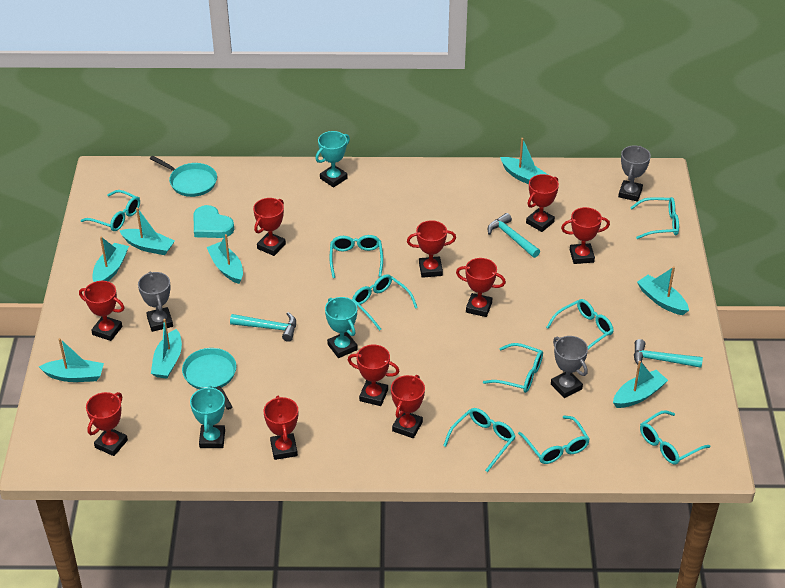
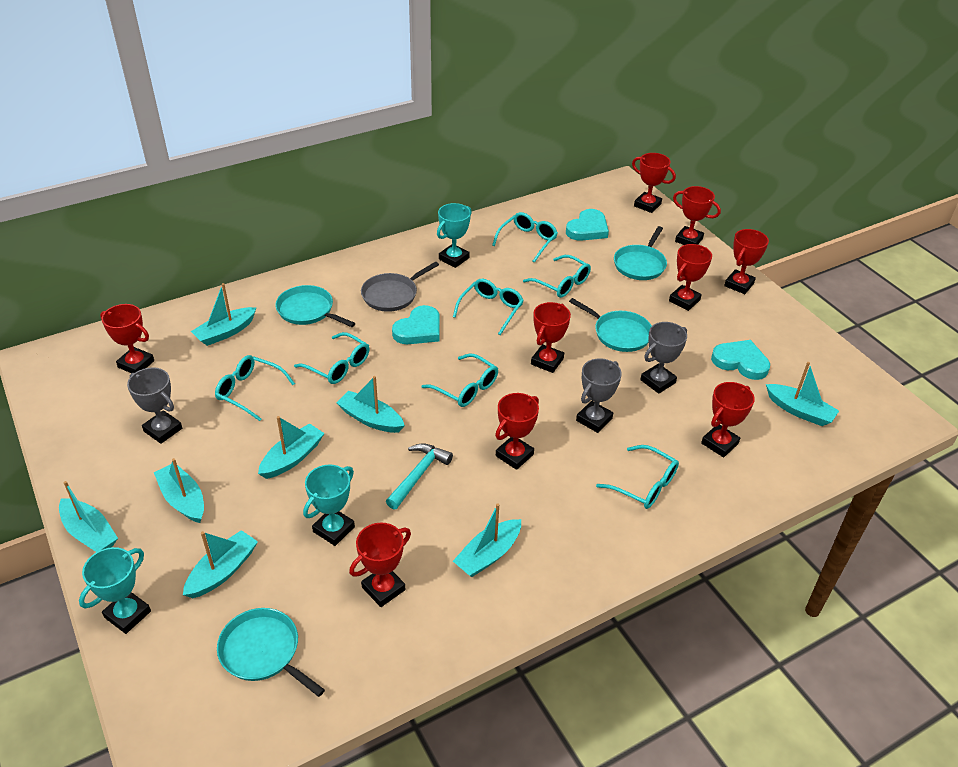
grey pan: none = 0 -> [361,261,439,312] = 1
red trophy: [79,281,124,341] [86,392,128,456] [253,198,286,256] [264,396,298,460] [348,345,400,406] [391,375,425,438] [407,220,456,278] [456,258,506,317] [526,174,559,232] [561,207,610,264] = 10 -> [100,304,154,373] [349,523,411,607] [495,393,539,470] [531,302,571,373] [632,153,676,213] [669,244,712,311] [673,186,721,245] [701,382,755,457] [724,229,769,294] = 9
turquoise glasses: [81,190,140,231] [330,235,383,278] [352,274,418,331] [443,408,516,472] [483,343,543,393] [518,416,590,464] [546,299,614,349] [630,197,679,239] [640,410,710,465] = 9 -> [215,355,295,421] [294,332,369,384] [422,353,498,407] [453,279,524,335] [492,212,558,263] [523,255,591,298] [596,445,679,509] = 7
turquoise hammer: [230,312,296,342] [487,213,540,258] [634,339,703,368] = 3 -> [386,443,453,509] = 1
turquoise heart: [194,205,234,238] = 1 -> [392,305,439,344] [566,209,609,241] [711,340,770,380] = 3
turquoise pan: [150,156,217,197] [182,348,237,410] = 2 -> [217,608,325,697] [275,285,356,327] [569,298,652,352] [614,226,667,280] = 4

